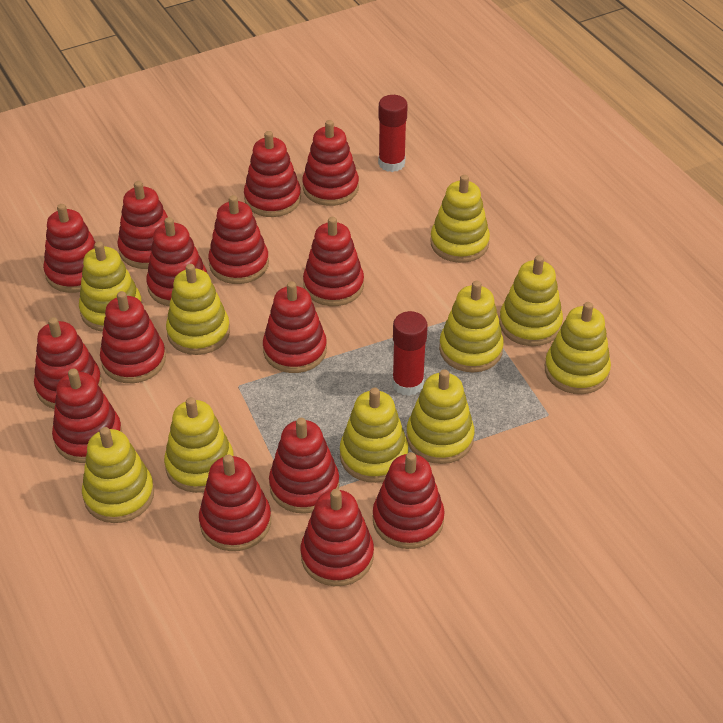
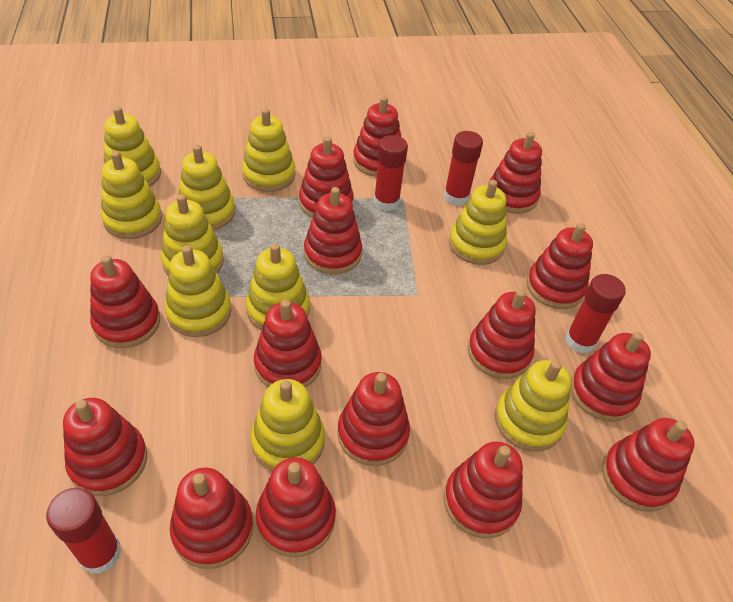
red glue stick: [378,95,408,172] [392,311,428,396] = 2 -> [46,488,121,574] [374,135,408,211] [444,131,483,206] [565,274,626,354] = 4

